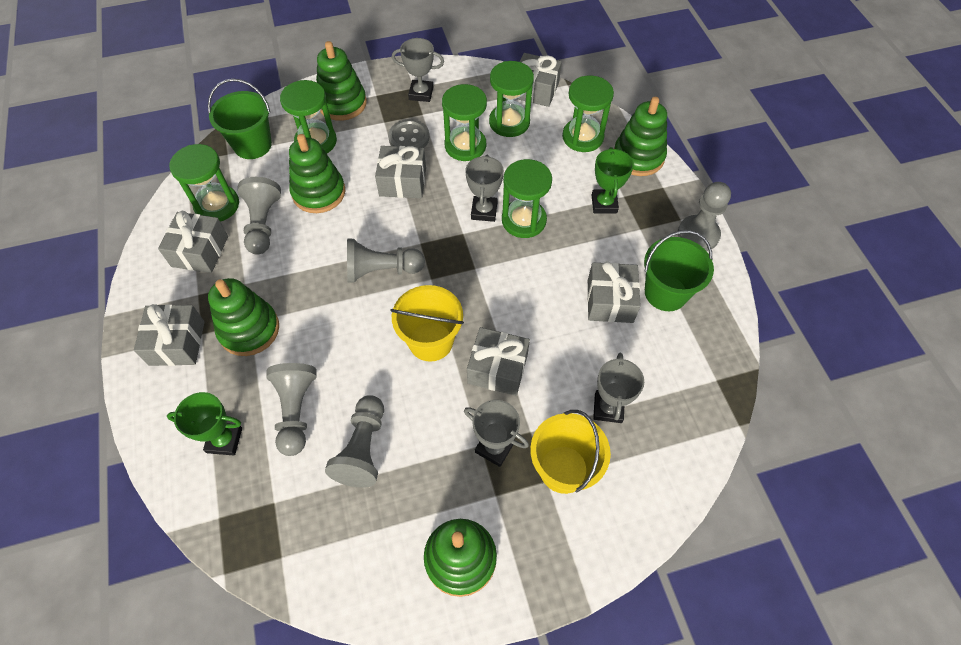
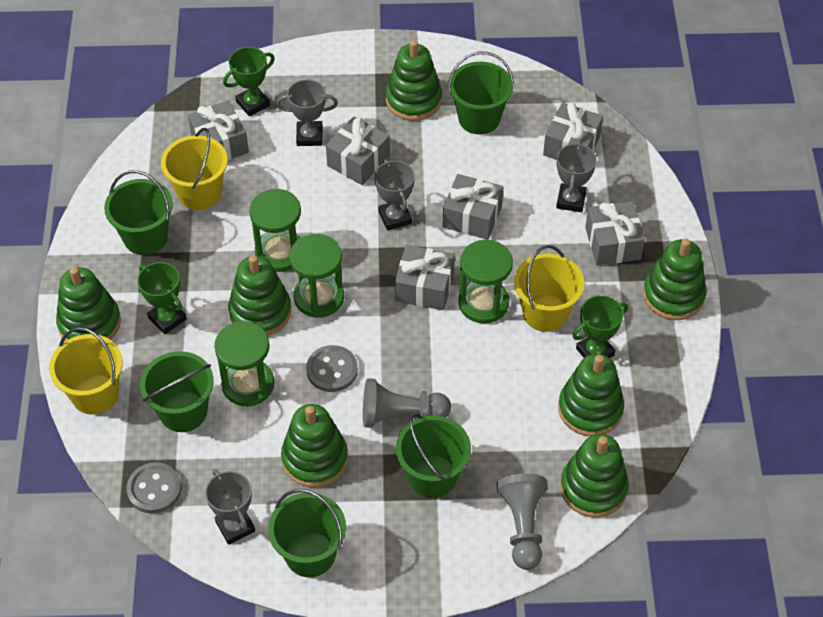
green bucket: [208,79,272,159] [644,230,714,311] = 2 -> [104,170,173,255] [140,351,214,432] [268,489,346,577] [396,414,471,498] [448,52,514,134] = 5
green hourglass: [169,144,239,222] [280,80,337,153] [442,84,487,161] [489,61,534,137] [502,159,552,238] [562,75,614,152] = 6 -> [214,321,274,406] [249,189,301,272] [289,234,344,318] [458,240,513,324] = 4
green stacking toy: [208,278,279,356] [289,134,345,213] [316,41,367,121] [424,519,497,597] [614,97,667,176] = 5 -> [56,267,121,341] [228,255,292,336] [281,404,348,488] [386,40,442,121] [558,354,624,436] [560,434,629,518] [643,239,707,320] = 7
green trophy: [167,392,242,455] [592,147,634,213] = 2 -> [137,262,187,334] [223,47,275,116] [572,295,628,358] = 3
grey button: [388,119,429,148] = 1 -> [127,462,181,514] [306,345,358,392] = 2
grey pawn: [238,177,281,255] [266,363,316,456] [325,395,384,488] [347,239,425,282] [678,182,731,251] = 5 -> [363,378,451,428] [496,474,547,570] = 2
yellow bucket: [390,285,464,362] [530,410,611,494] = 2 -> [49,327,123,415] [161,128,228,210] [514,245,584,332] = 3

